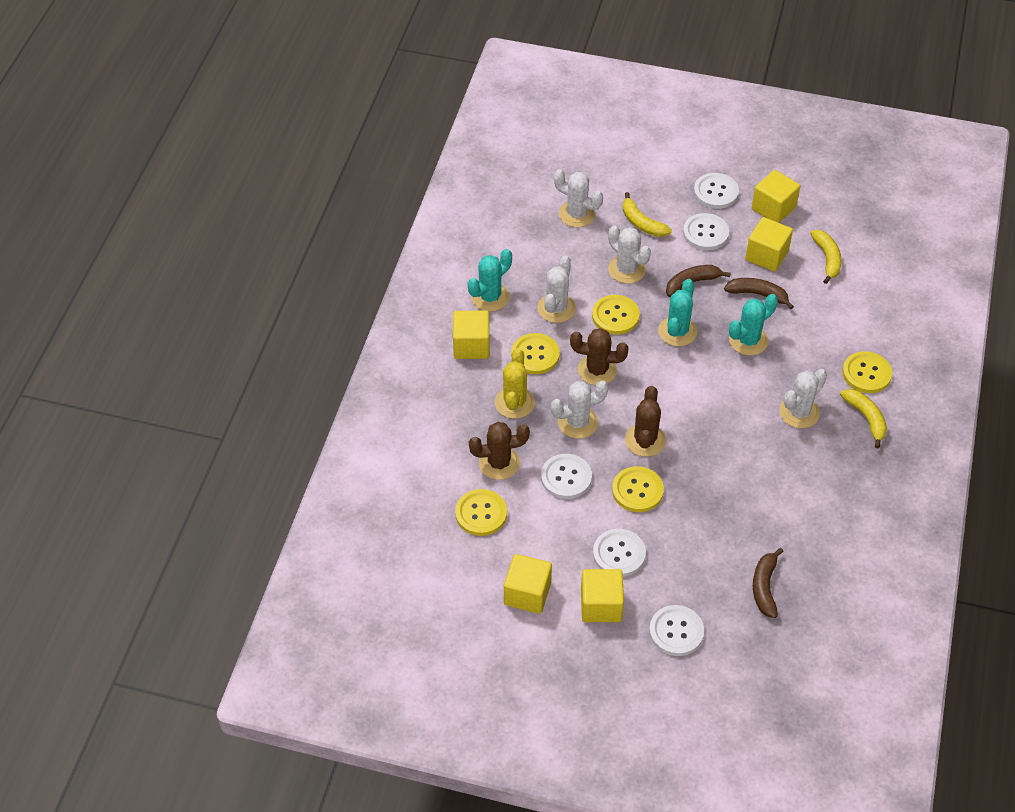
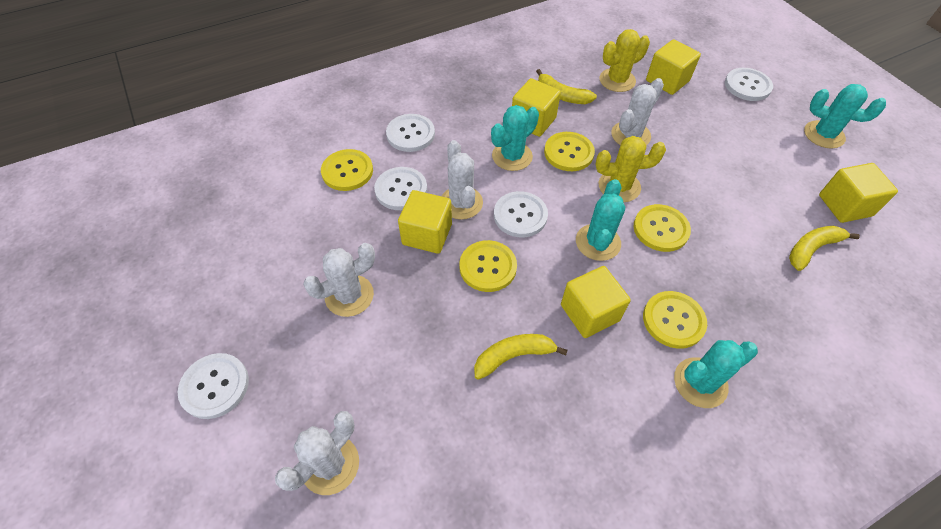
brown banana: [666,265,731,297] [724,278,794,309] [753,548,784,618] = 3 -> none = 0
brown cactus: [469,422,530,480] [570,328,629,385] [625,386,666,457] = 3 -> none = 0
turquoise cactus: [468,249,512,312] [658,279,697,346] [729,294,778,356] = 3 -> [491,105,539,171] [576,179,625,261] [674,340,758,408] [804,84,886,149] = 4
white cactus: [537,256,576,323] [551,381,609,439] [554,169,603,227] [608,226,651,284] [779,369,827,428] = 5 -> [275,411,359,495] [303,243,375,317] [441,140,483,220] [611,78,664,145] = 4
yellow cactus: [495,348,535,419] = 1 -> [595,136,666,202] [600,29,650,92] = 2

